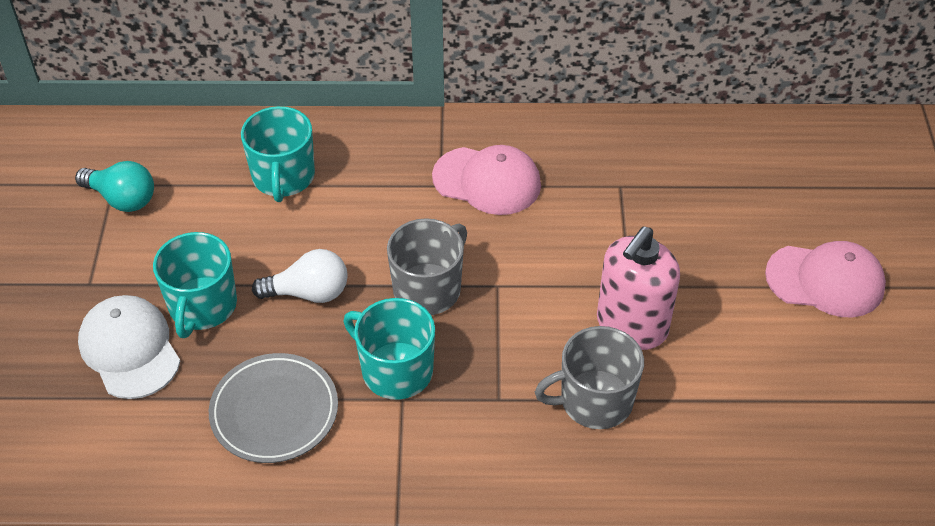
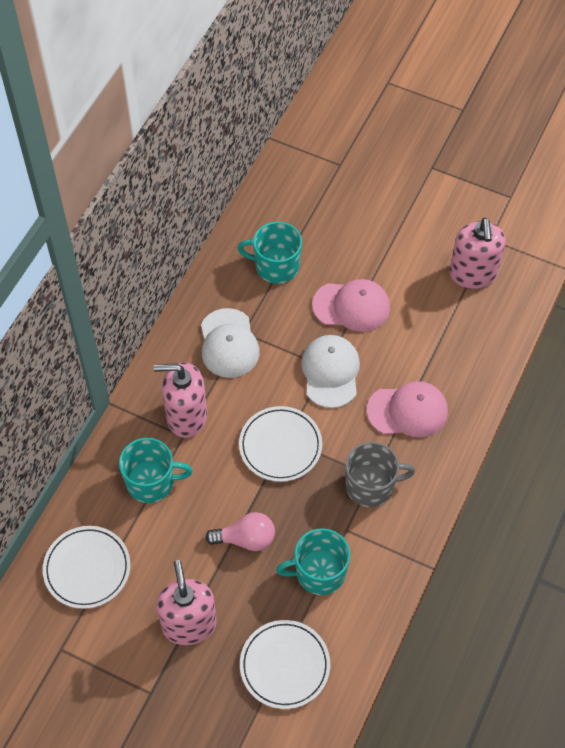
grey mug: [387,218,467,315] [535,326,644,429] = 2 -> [345,442,415,507] = 1
grey plate: [209,353,338,463] = 1 -> none = 0
pink light bulb: none = 0 -> [205,512,275,551] = 1
pink soap dispenser: [597,226,680,350] = 1 -> [154,363,207,438] [156,560,217,645] [450,218,505,289] = 3
turquoise light bulb: [75,161,154,212] = 1 -> none = 0
white cap: [78,295,180,399] = 1 -> [201,308,260,378] [301,335,360,408] = 2
white light bulb: [252,249,348,303] = 1 -> none = 0
white plate: none = 0 -> [43,526,130,609] [239,406,322,482] [240,620,330,709] = 3

